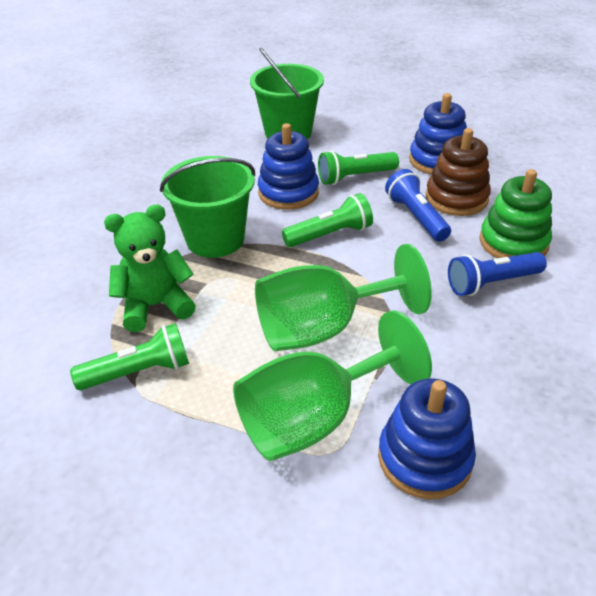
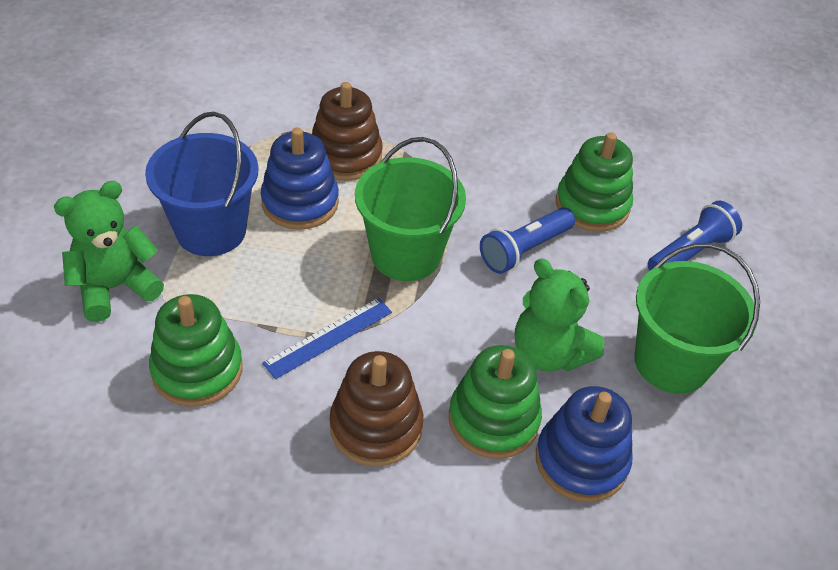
blue bucket: none = 0 -> [145,111,258,256] = 1
blue ruler: none = 0 -> [262,298,392,379] = 1
blue stacking toy: [258,123,319,210] [378,378,476,499] [409,93,467,175] = 3 -> [261,128,339,230] [536,386,633,502] = 2
brown stacking toy: [426,128,491,216] = 1 -> [312,82,383,181] [330,351,423,467] = 2
green flashlight: [70,323,189,390] [282,193,373,247] [318,150,399,185] = 3 -> none = 0
green goblet: [233,311,432,461] [255,244,432,351] = 2 -> none = 0
green stacking toy: [479,169,552,258] = 1 -> [149,294,243,407] [449,345,542,459] [556,132,633,232] = 3
green teddy bear: [104,205,196,332] = 1 -> [54,181,164,322] [515,258,605,372] = 2

